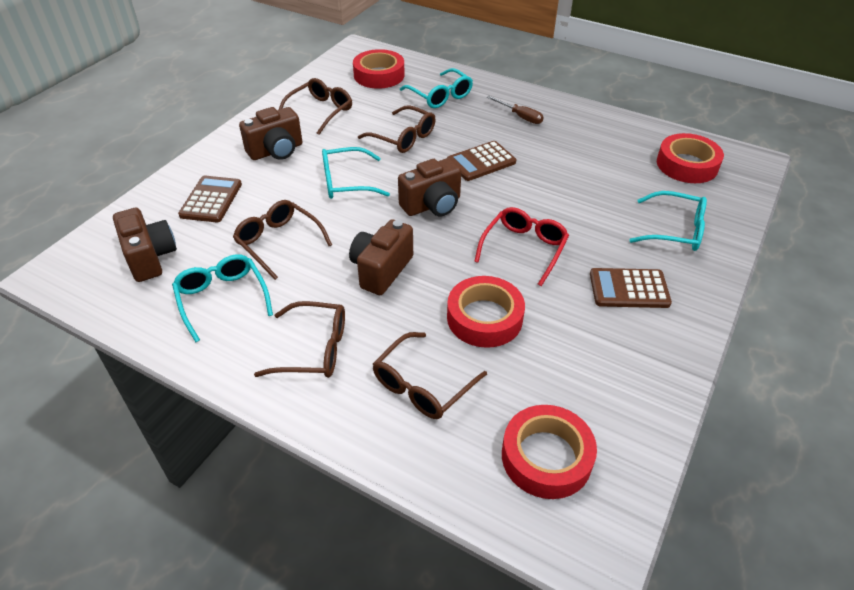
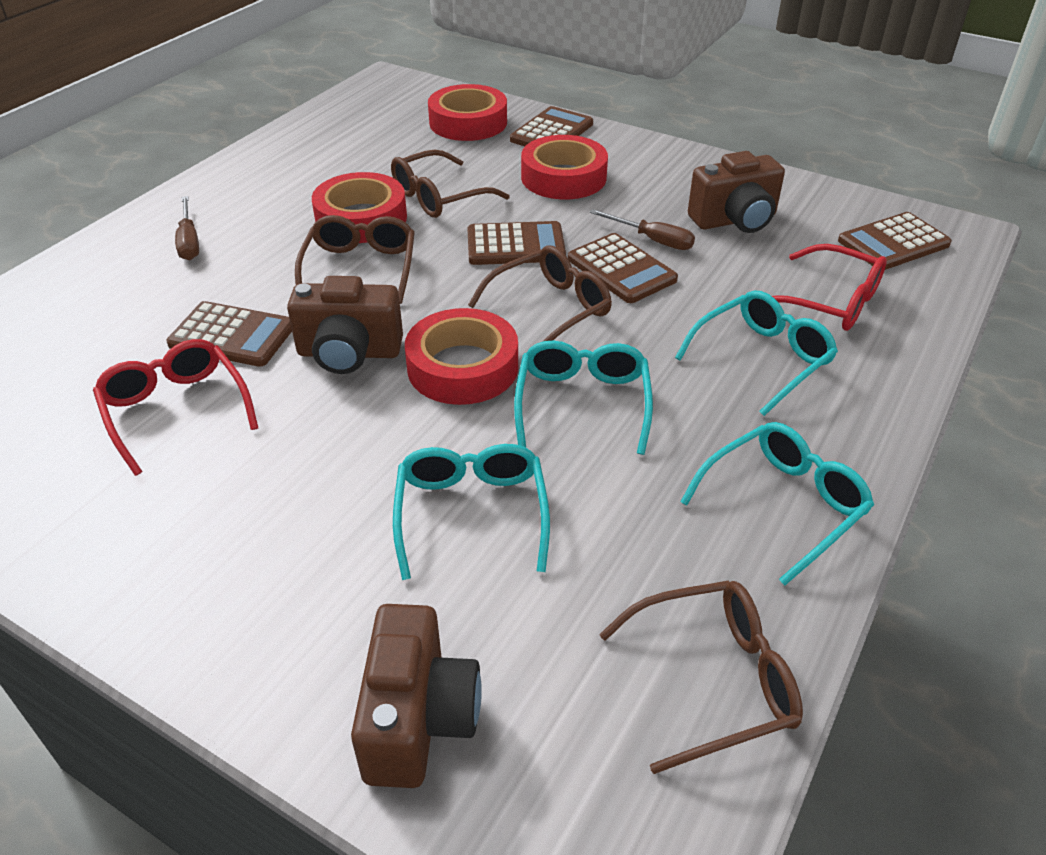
brown calculator: [178,176,242,223] [447,141,516,181] [590,268,672,308] = 3 -> [166,301,292,367] [467,221,566,265] [510,106,593,146] [568,233,678,303] [838,212,952,270] = 5
brown camera: [113,208,177,282] [239,107,303,160] [349,219,413,295] [398,158,461,216] = 4 -> [287,276,403,374] [351,604,482,788] [688,151,785,233] = 3
brown glasses: [233,200,332,280] [254,301,345,378] [279,78,352,135] [358,105,435,153] [373,332,487,419] = 5 -> [295,215,415,304] [391,149,510,218] [468,245,612,342] [599,580,803,774] = 4
brown screwdriver: [487,96,544,124] = 1 -> [175,196,199,260] [590,209,695,250] = 2
red glasses: [474,207,569,286] = 1 -> [93,339,258,476] [772,244,887,331] = 2

